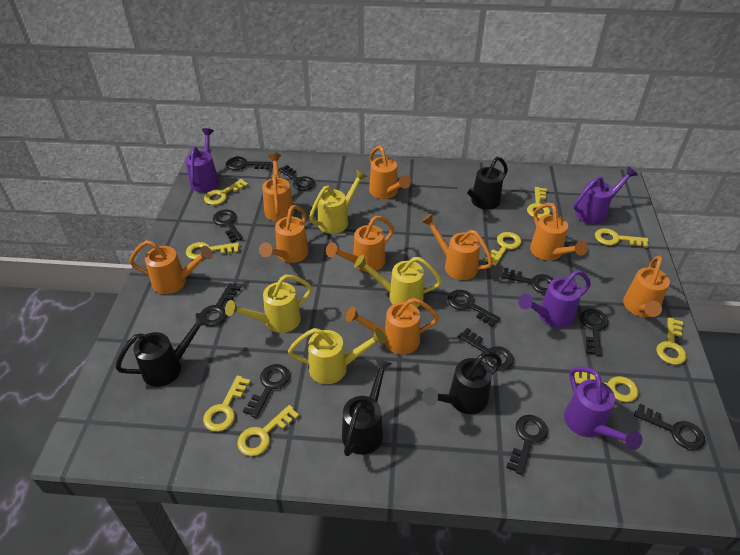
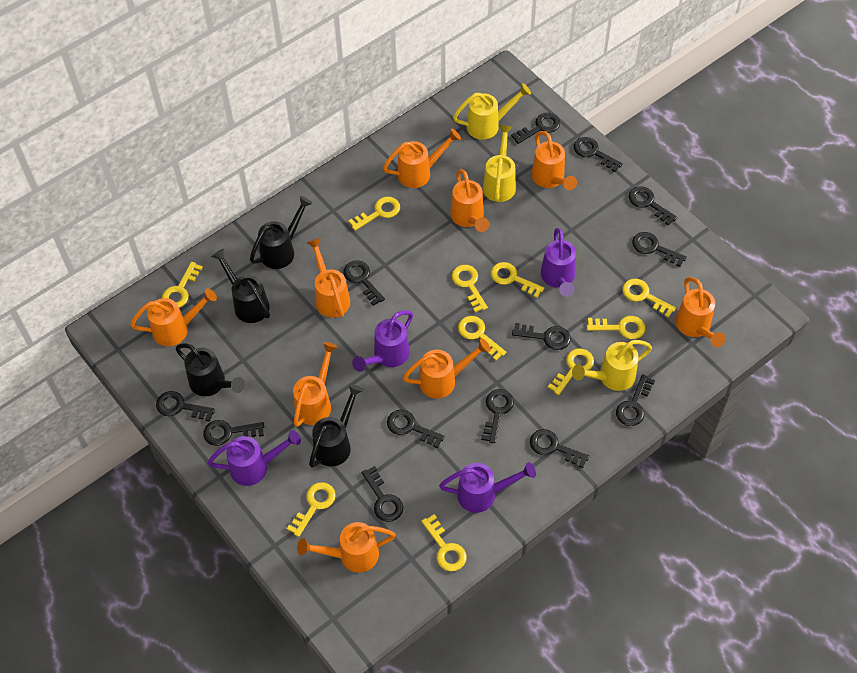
black key: [200,283,241,326] [213,210,243,243] [226,157,272,170] [243,364,290,418] [279,165,315,191] [448,290,500,327] [458,328,514,370] [501,268,554,294] [506,415,548,475] [580,309,608,356] [634,404,705,450] = 11 -> [156,391,215,422] [203,420,264,446] [343,260,385,306] [362,466,403,522] [387,410,445,448] [481,389,514,443] [511,113,560,144] [512,323,571,350] [530,429,589,468] [574,137,623,172] [616,375,655,426] [629,186,677,226] [632,232,687,267] = 13
yellow key: [186,242,239,260] [203,375,251,432] [204,179,248,205] [237,405,299,456] [484,232,521,266] [527,187,550,219] [574,372,639,402] [595,228,648,248] [657,317,687,365] = 9 -> [162,262,203,308] [287,482,336,537] [348,197,400,231] [421,514,467,571] [452,265,488,312] [458,316,506,361] [491,262,544,298] [548,348,594,395] [587,316,646,339] [622,279,676,318] = 10
yellow watering can: [225,274,312,333] [288,328,386,384] [309,170,367,234] [354,255,442,307] = 4 -> [453,83,531,140] [483,125,516,202] [572,340,652,391] = 3

